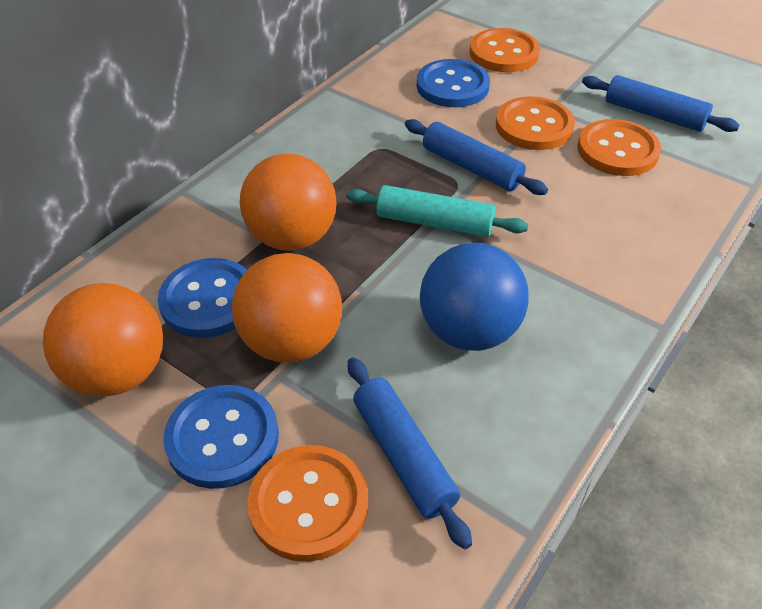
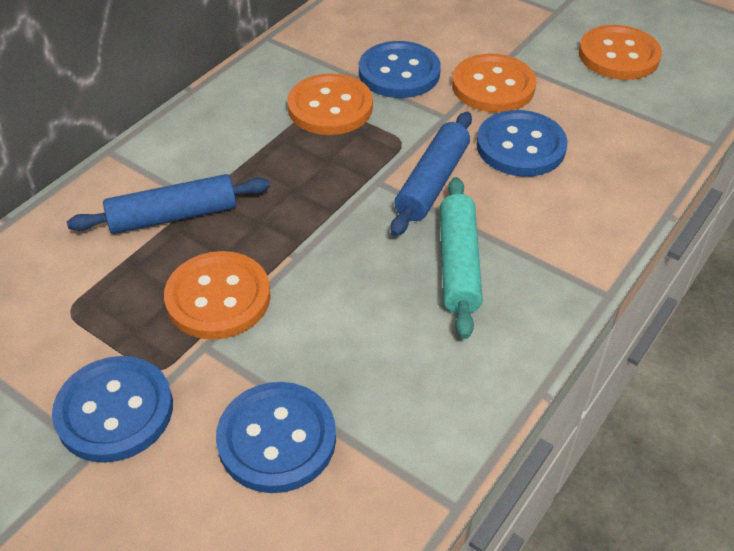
blue ball: [420,243,529,351] = 1 -> none = 0
blue button: [157,258,247,338] [163,385,279,489] [417,59,490,107] = 3 -> [52,356,173,463] [216,382,336,493] [359,41,441,98] [476,110,568,177] = 4
blue rolling pin: [348,357,472,549] [405,119,548,195] [582,75,740,132] = 3 -> [67,174,270,234] [391,112,472,236] = 2
orange ball: [43,283,163,396] [232,253,342,363] [240,154,337,251] = 3 -> none = 0

